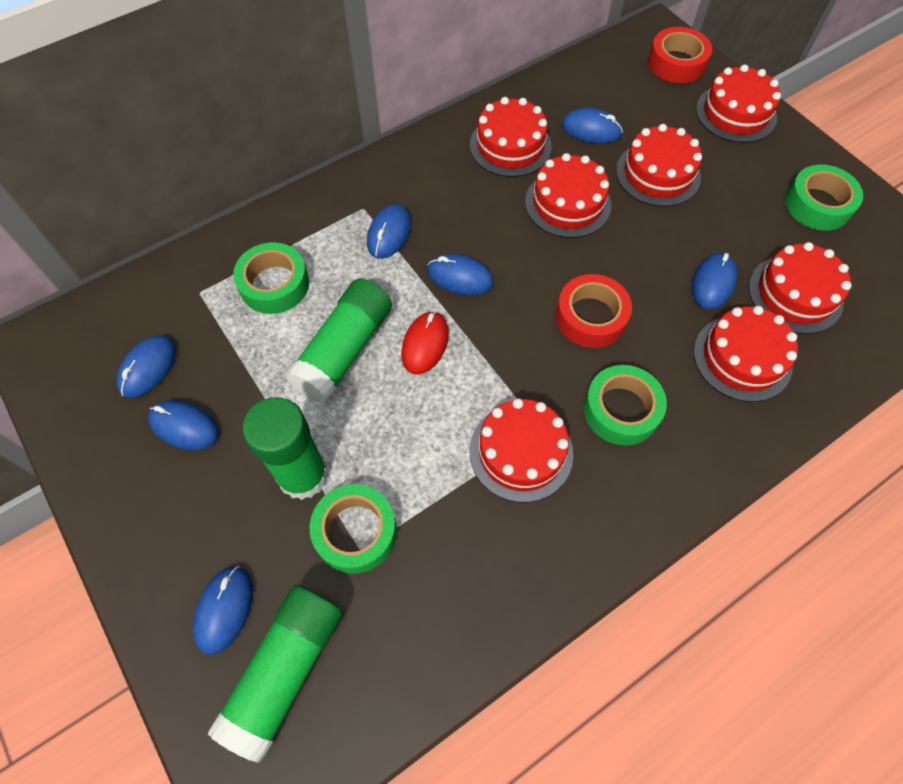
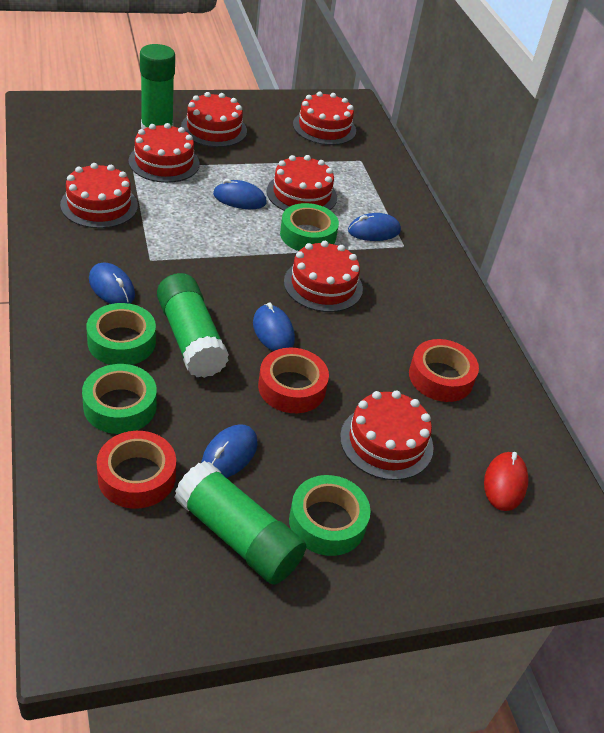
blue mouse: [117,335,176,398] [148,400,219,450] [193,566,253,655] [367,204,411,259] [427,254,494,295] [562,108,623,143] [692,253,737,310] = 7 -> [89,263,135,304] [201,424,258,478] [213,179,267,209] [253,302,295,351] [348,213,401,241] = 5
red tape: [556,274,632,348] [648,27,712,83] = 2 -> [97,431,176,509] [258,347,329,413] [409,339,479,402] = 3

